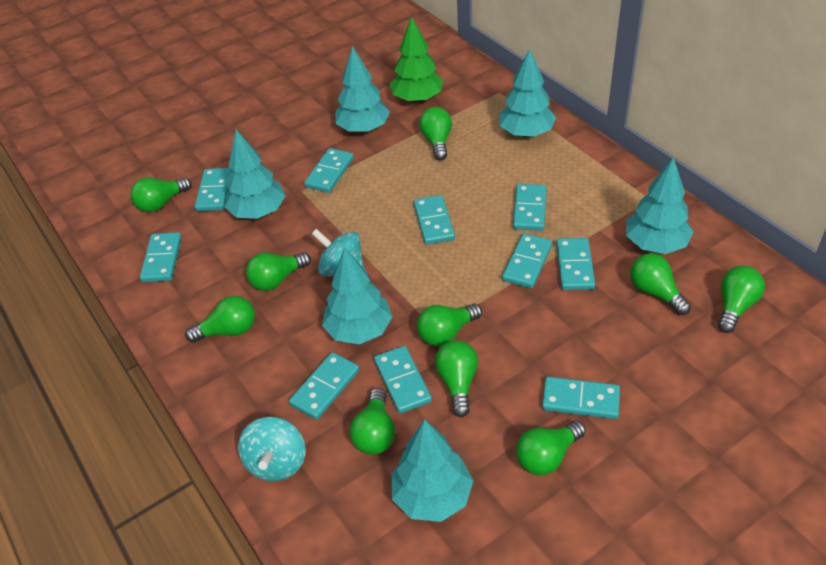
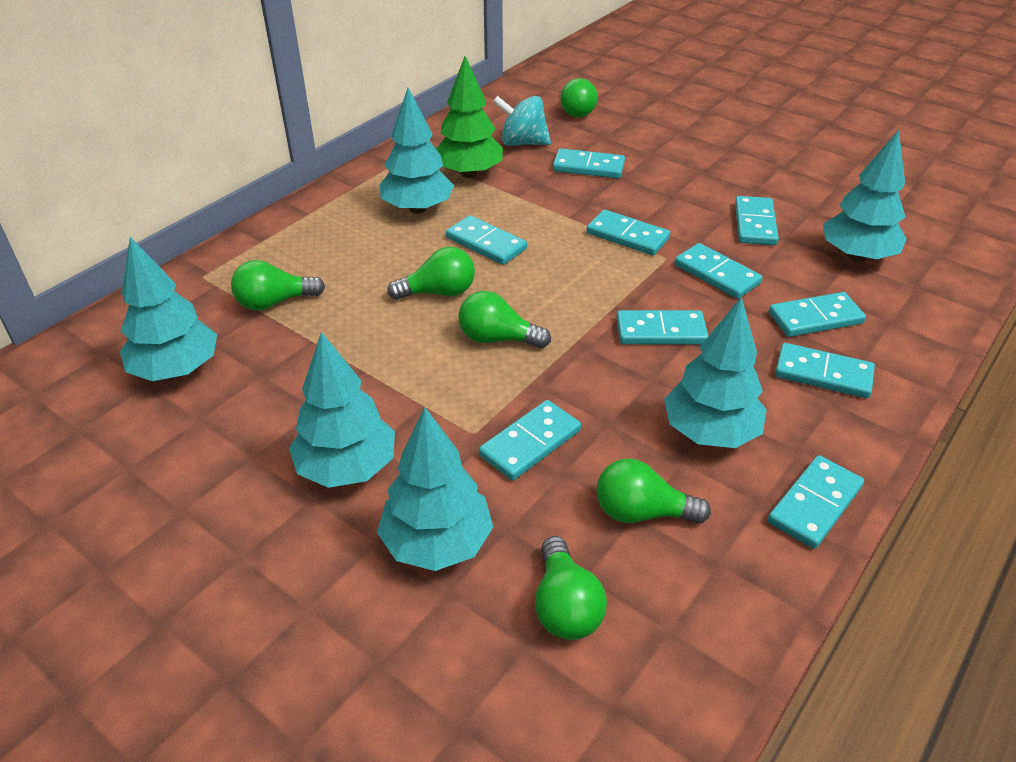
green light bulb: [131,177,192,212] [185,296,255,343] [246,252,311,291] [350,388,395,455] [417,303,482,346] [419,107,452,160] [435,340,478,417] [516,421,586,475] [630,253,691,315] [718,266,765,333] = 10 -> [231,260,325,310] [387,247,475,300] [458,291,551,348] [535,536,607,640] [560,78,598,117] [597,459,711,524] = 6
turquoise spinning top: [238,417,306,481] [312,229,364,276] = 2 -> [493,96,551,146] = 1

